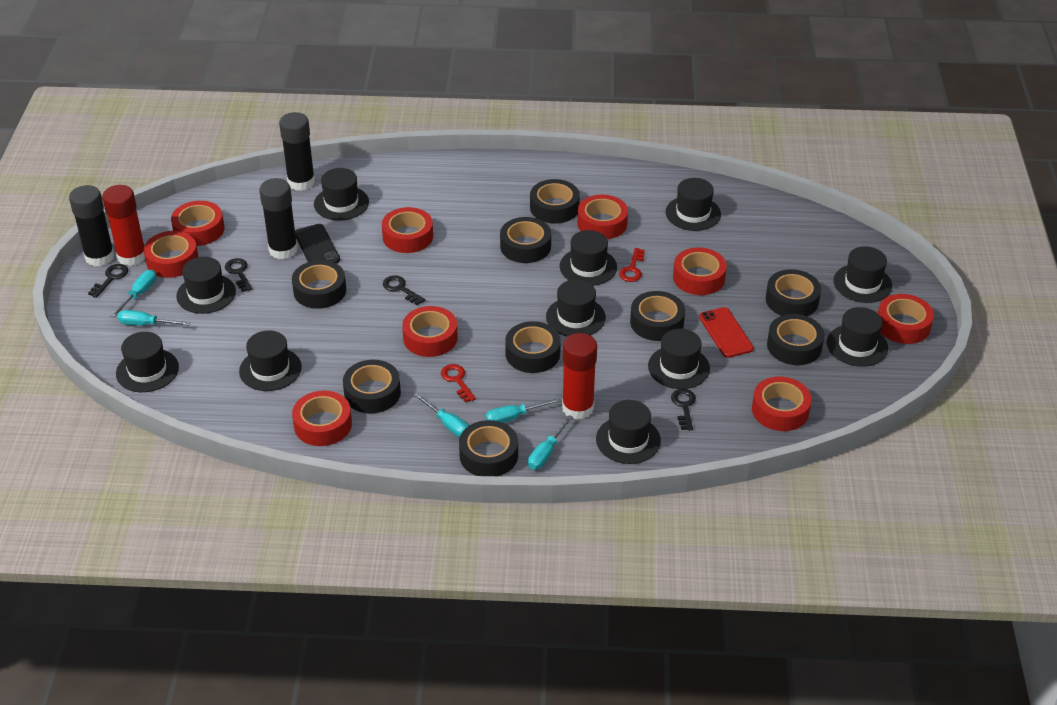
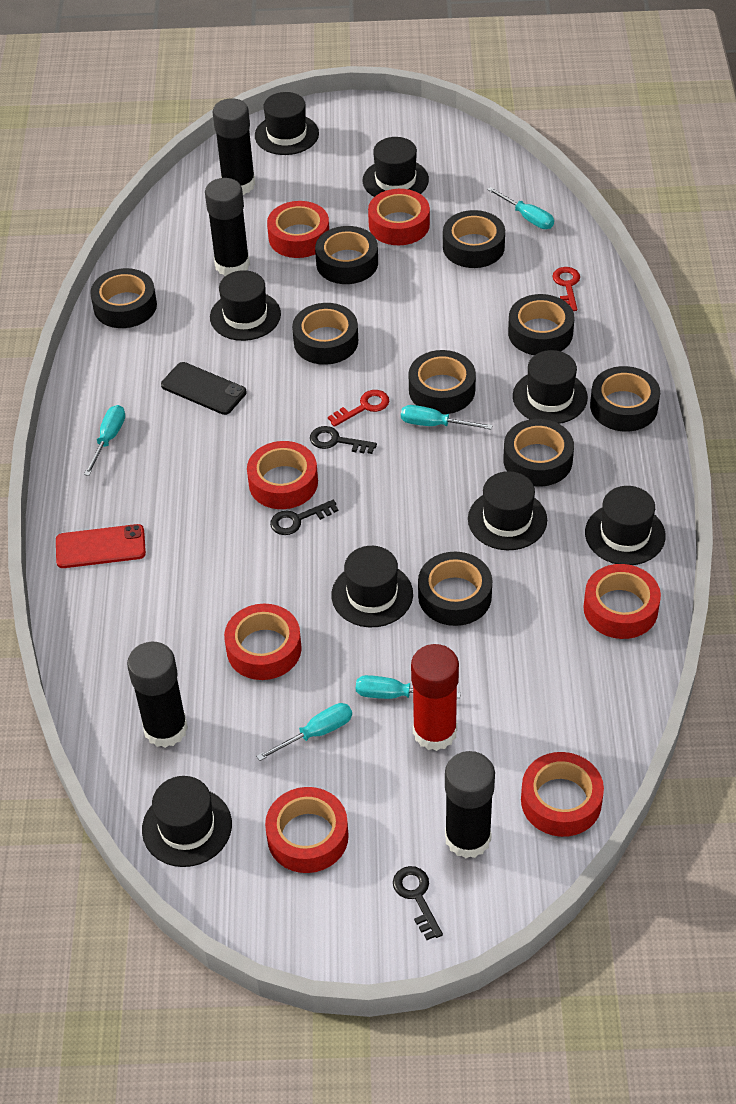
black glue stick: [69,185,115,266] [259,178,298,259] [279,112,315,191] = 3 -> [127,642,188,748] [205,178,250,276] [213,98,256,195] [445,751,495,858] = 4
black hat: [116,332,179,392] [176,257,236,314] [239,330,302,391] [314,168,369,221] [546,279,606,337] [560,230,617,286] [596,400,661,464] [648,329,710,389] [666,178,721,231] [827,307,888,367] [833,246,892,303] = 11 -> [142,776,232,867] [210,270,281,341] [255,92,319,155] [332,546,413,627] [363,137,429,197] [468,471,547,550] [513,350,588,424] [585,486,666,565] = 8
black key: [88,264,128,298] [225,258,252,292] [383,275,425,305] [671,389,696,430] = 4 -> [270,500,338,535] [310,426,377,454] [393,866,443,940] = 3
red glue stick: [102,185,145,266] [562,333,597,420] = 2 -> [411,644,459,751] = 1
red tape: [144,231,199,278] [171,201,224,246] [292,391,352,446] [382,207,433,253] [402,306,458,357] [577,194,628,239] [673,247,727,295] [752,377,812,431] [878,294,934,344] = 9 -> [224,604,302,680] [247,441,318,509] [265,787,349,873] [267,201,329,258] [368,189,430,245] [521,752,604,837] [584,564,661,639] = 7

